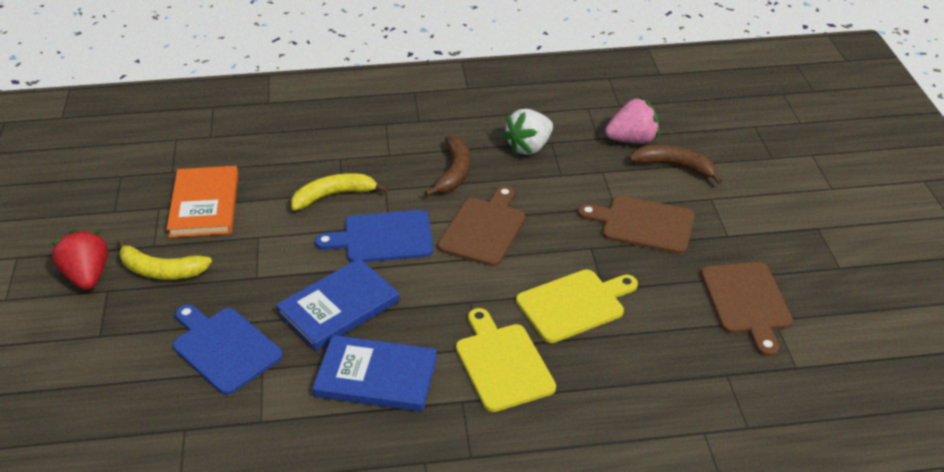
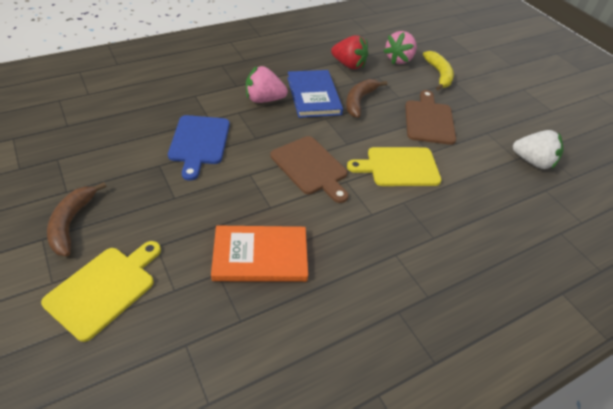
blue book: [276,258,400,351] [312,335,437,412] = 2 -> [287,70,343,118] = 1
blue cutting board: [173,304,283,395] [315,210,433,262] = 2 -> [168,115,230,181] = 1
brown cutting board: [438,186,525,266] [578,196,695,254] [701,262,793,357] = 3 -> [270,136,348,203] [405,90,456,145] = 2
pink strawberry: [605,98,659,143] = 1 -> [246,66,288,103] [383,31,417,64] = 2
yellow banana: [117,238,212,280] [291,173,388,210] = 2 -> [423,51,454,90] = 1

